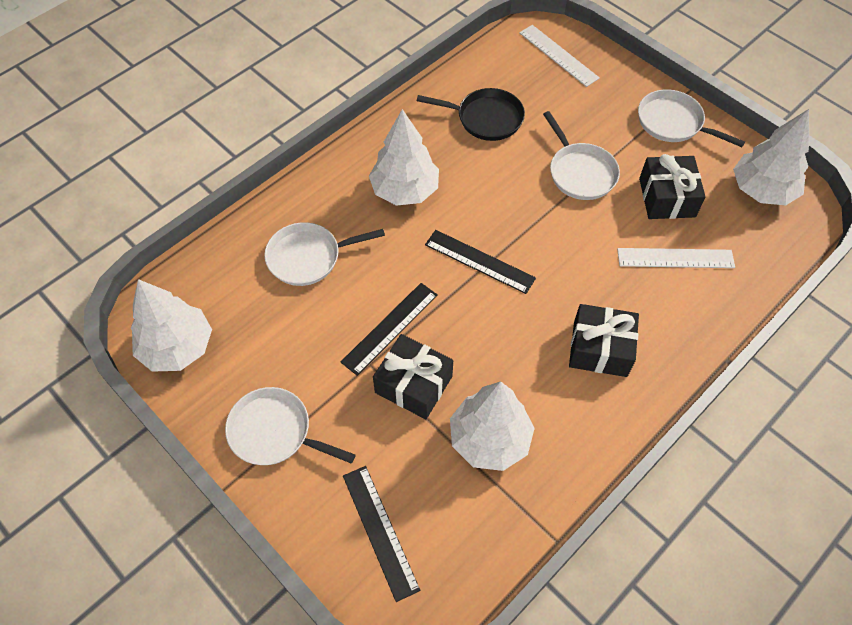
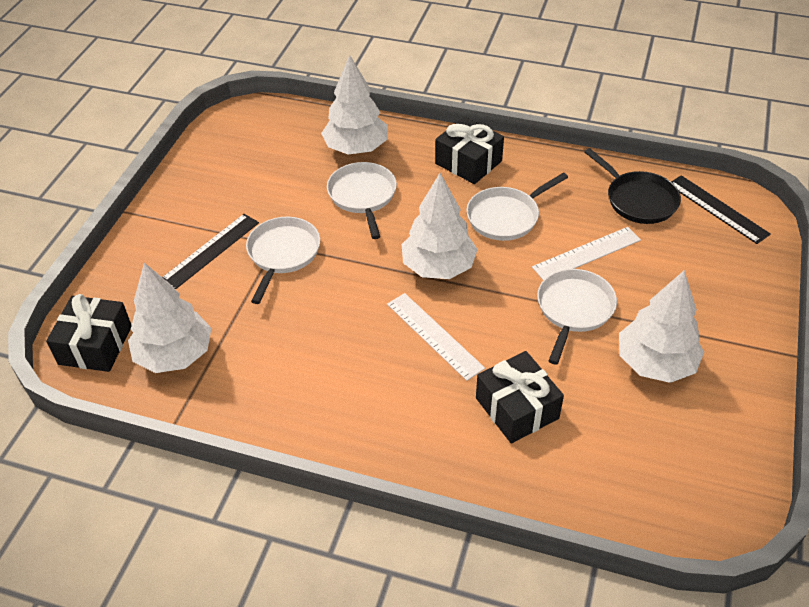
black ruler: [341,283,438,376] [343,466,420,602] [425,230,536,294] = 3 -> [162,214,259,289] [671,175,771,244] = 2

